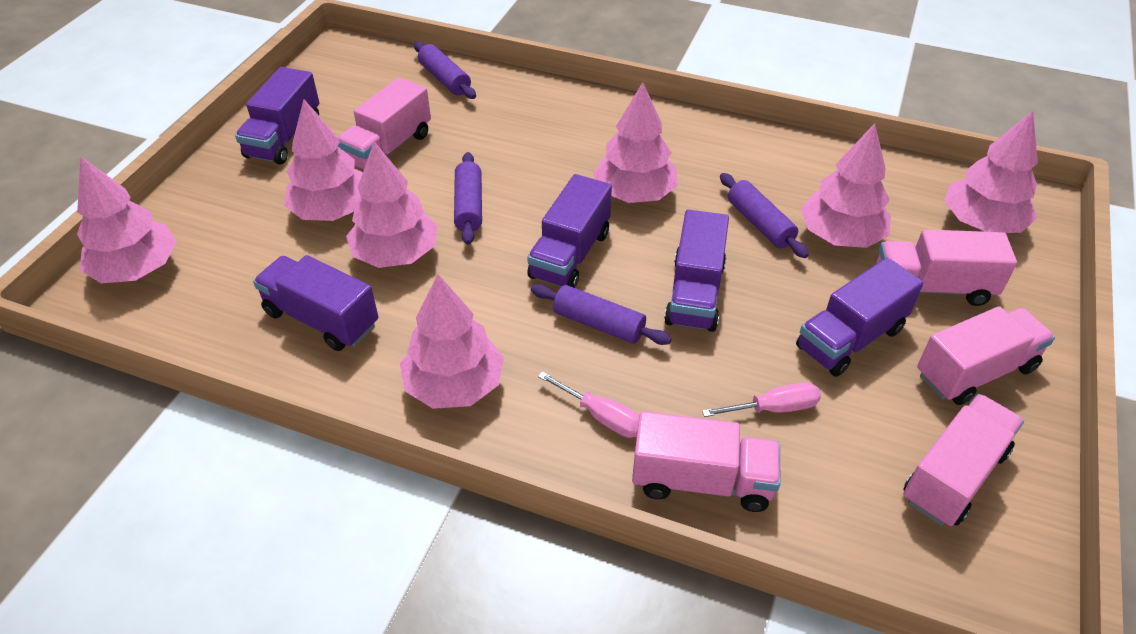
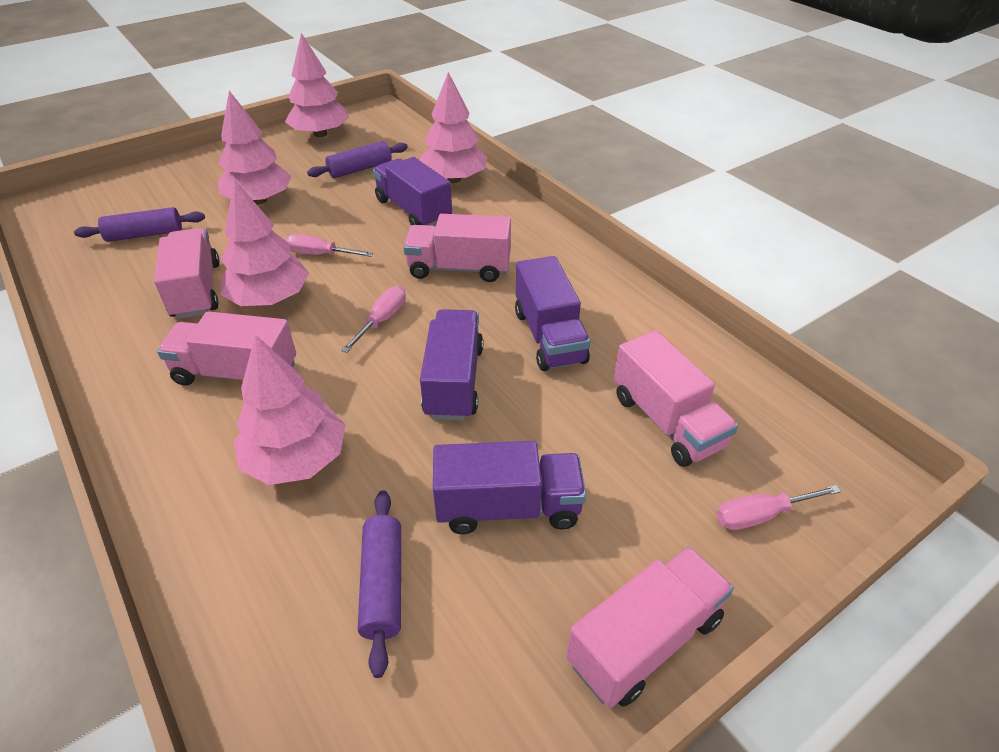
pink screwdriver: [538,371,639,438] [702,382,821,417] = 2 -> [285,234,373,257] [341,286,406,353] [716,485,841,530] = 3
pink tree: [77,157,177,283] [284,99,363,221] [346,142,437,268] [400,274,504,409] [593,82,677,203] [801,124,891,248] [944,111,1038,233] = 7 -> [218,91,292,204] [220,179,309,306] [234,335,346,485] [285,33,349,137] [418,72,487,183] = 5
purple rolling pin: [414,42,476,99] [454,152,482,245] [531,284,671,345] [720,173,809,258] = 4 -> [74,207,205,242] [307,141,408,178] [358,490,401,678] = 3
purple truck: [235,67,319,165] [253,255,378,351] [527,174,612,288] [664,210,729,332] [796,257,923,377] = 5 -> [373,157,452,226] [420,309,483,420] [433,441,586,534] [515,256,591,371] = 4

